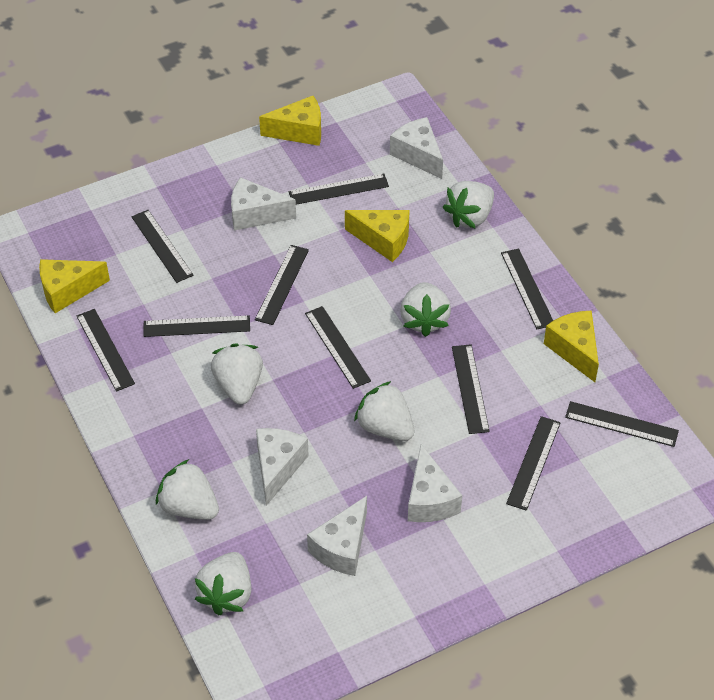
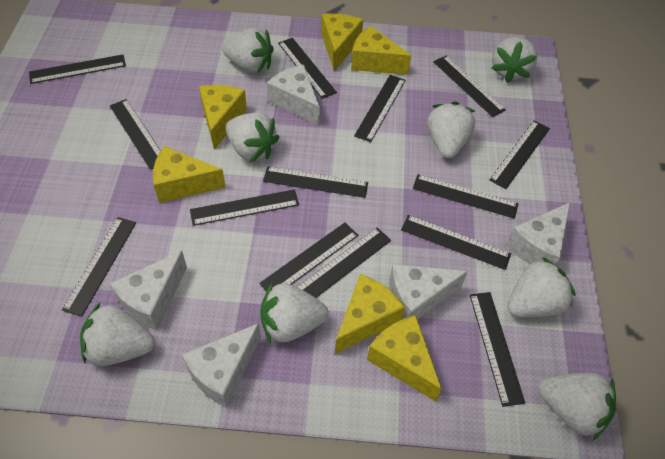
black ruler: [76,309,135,392] [131,210,194,283] [143,315,250,337] [255,245,309,325] [289,173,389,205] [305,306,371,389] [452,344,490,434] [501,249,553,329] [506,416,561,511] [565,401,679,447] = 10 -> [29,54,126,84] [62,217,136,317] [110,99,161,170] [190,189,299,226] [259,223,358,291] [263,166,368,198] [278,38,337,99] [297,228,391,298] [354,75,406,142] [401,215,511,270] [413,174,518,219] [433,56,506,117] [470,292,525,407] [489,120,550,189] = 14
white strawberry: [156,459,219,520] [195,552,251,615] [211,344,263,405] [354,381,414,441] [400,282,451,337] [443,181,494,229] = 6 -> [80,303,155,366] [222,27,274,73] [225,112,280,162] [260,283,329,343] [427,101,475,158] [491,36,537,83] [507,257,575,317] [538,373,616,440] = 8
yellow cheese: [39,259,110,313] [259,96,321,146] [345,210,410,262] [544,310,599,382] = 4 -> [153,146,226,203] [199,85,247,150] [321,14,363,71] [335,274,405,354] [351,26,411,75] [367,315,442,402] = 6

